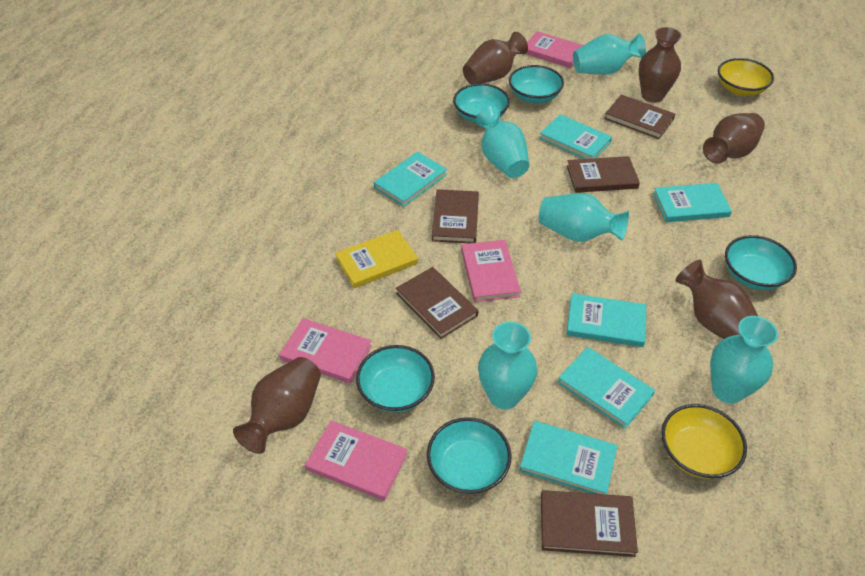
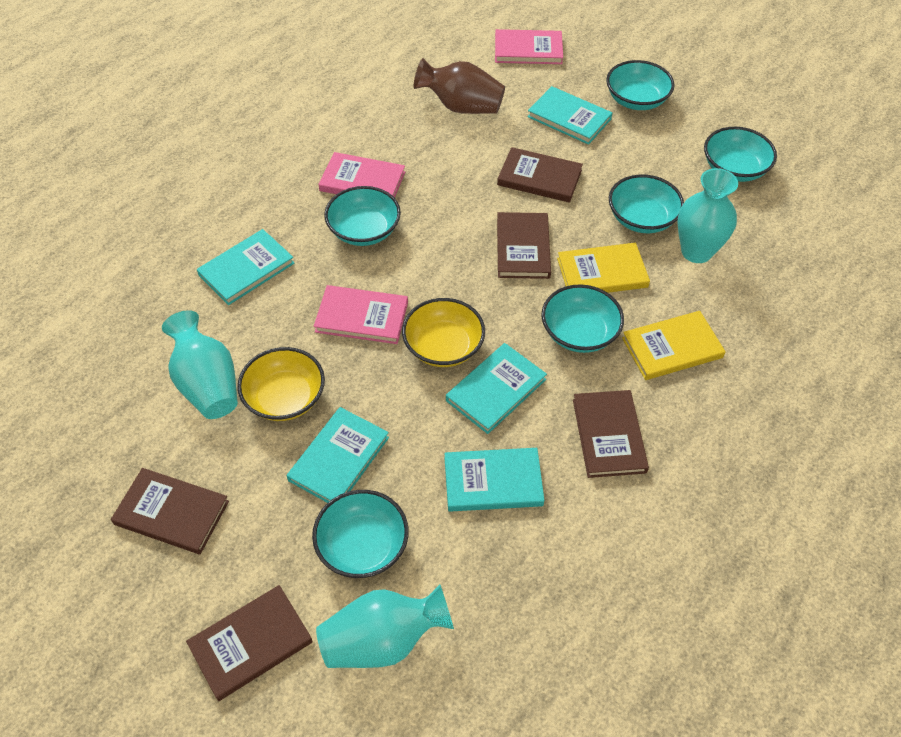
brown vase: [233,357,321,454] [463,32,528,84] [639,27,682,103] [675,260,758,339] [703,113,765,163] = 5 -> [414,58,505,114] = 1
pink book: [279,318,372,384] [305,420,408,501] [461,240,521,302] [526,31,584,68] = 4 -> [314,285,408,344] [318,152,405,198] [495,29,563,64] = 3
turquoise book: [374,152,447,207] [519,421,617,494] [539,114,612,159] [557,347,655,429] [566,293,646,347] [653,183,732,222] = 6 -> [197,229,294,305] [287,407,389,503] [444,448,545,512] [446,343,547,434] [527,86,612,145] = 5
turquoise bowl: [356,345,435,412] [427,417,511,494] [453,83,510,123] [509,65,564,103] [725,235,797,290] = 5 -> [312,490,409,578] [324,186,401,246] [541,284,624,353] [606,60,675,110] [609,175,684,233] [704,127,777,182] = 6
turquoise vase: [476,106,529,178] [478,321,537,409] [539,193,629,242] [573,34,646,75] [710,316,778,404] = 5 -> [162,310,238,419] [316,584,454,668] [677,168,738,263] = 3
yellow book: [335,230,418,288] = 1 -> [557,243,650,293] [622,311,726,380] = 2

